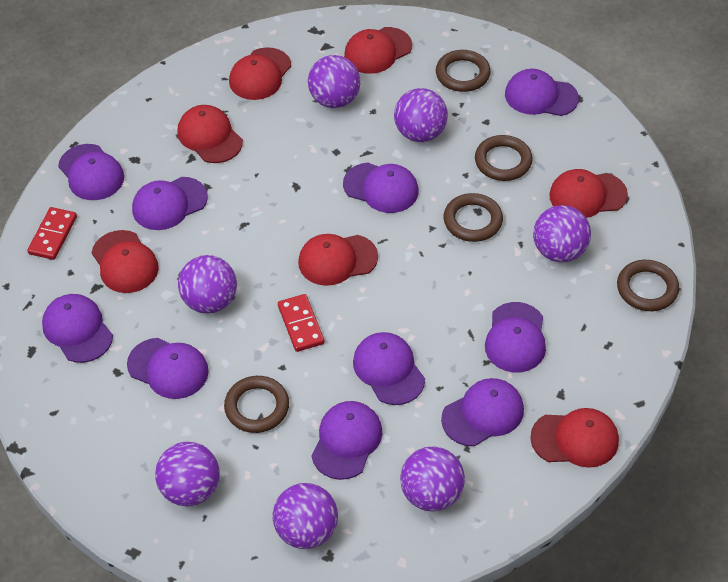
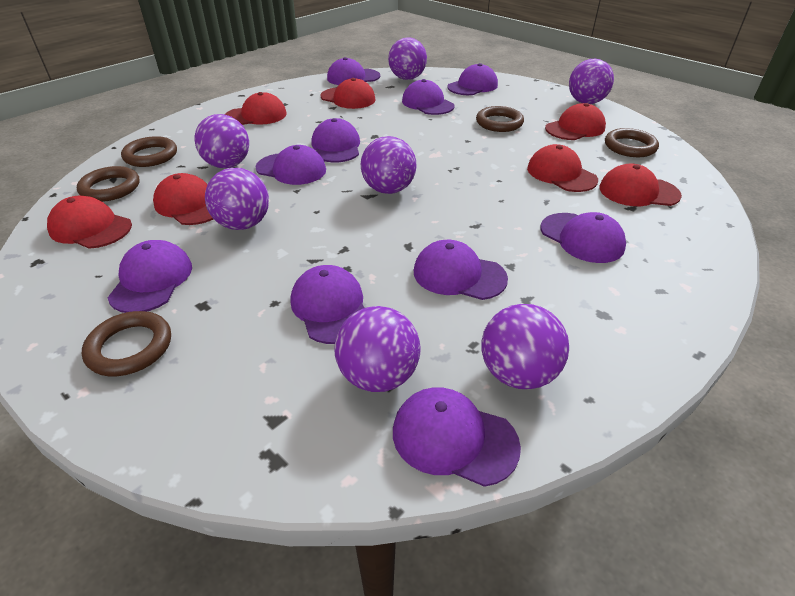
red domino: [27,207,77,260] [278,294,325,352] = 2 -> none = 0

